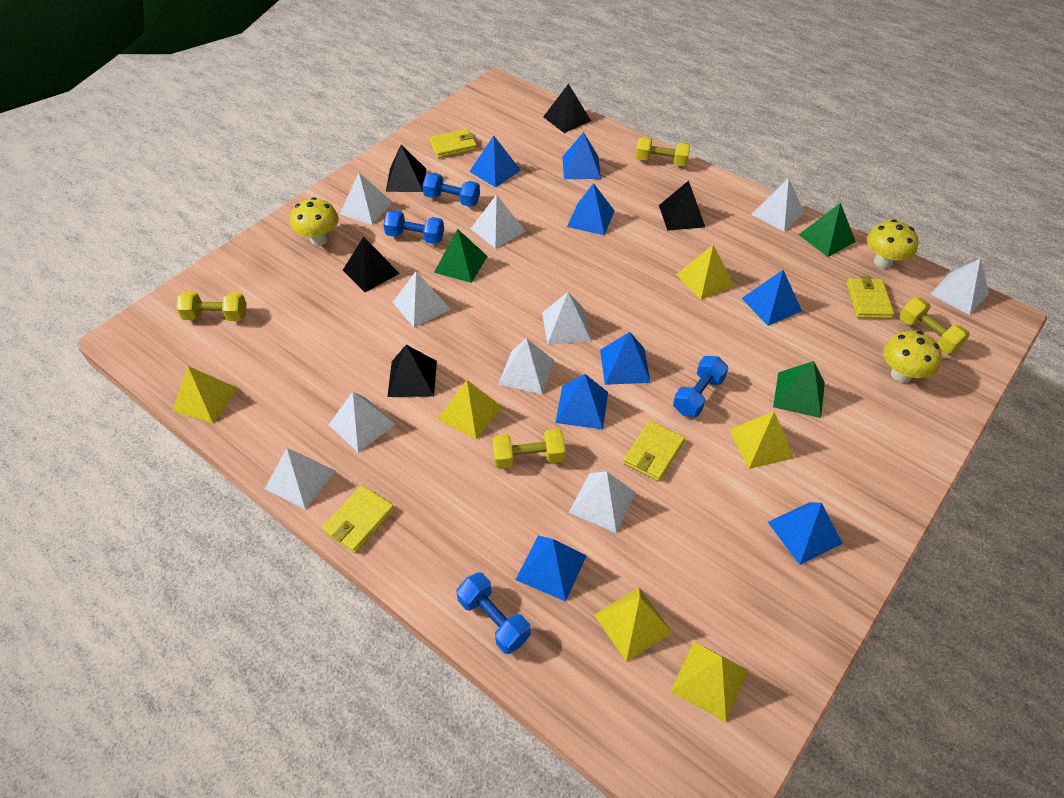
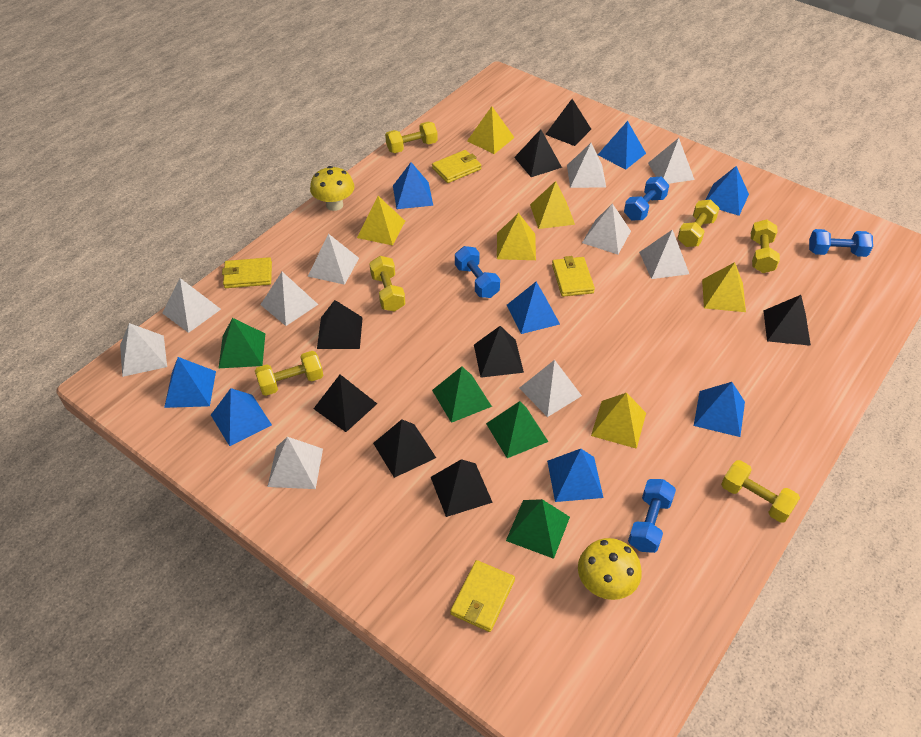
black pyramid: [343,236,400,292] [386,145,426,192] [387,345,437,397] [543,83,591,133] [659,180,705,231] = 5 -> [313,374,377,432] [317,300,363,349] [373,419,436,478] [431,459,493,517] [474,326,524,378] [514,129,562,177] [545,99,591,146] [763,295,811,346] = 8
green pyramid: [434,229,488,283] [773,361,825,418] [799,202,856,257] = 3 -> [218,318,265,368] [432,366,492,423] [486,401,548,458] [506,499,570,559] = 4
yellow dumbbell: [176,291,247,321] [492,429,566,469] [636,137,690,166] [899,298,970,353] = 4 -> [255,351,323,396] [369,256,405,312] [385,122,438,153] [678,200,720,247] [721,460,800,523] [751,219,780,273] = 6
yellow mushroom: [290,197,339,246] [867,220,918,269] [883,331,942,383] = 3 -> [310,166,354,211] [578,538,642,600] = 2

